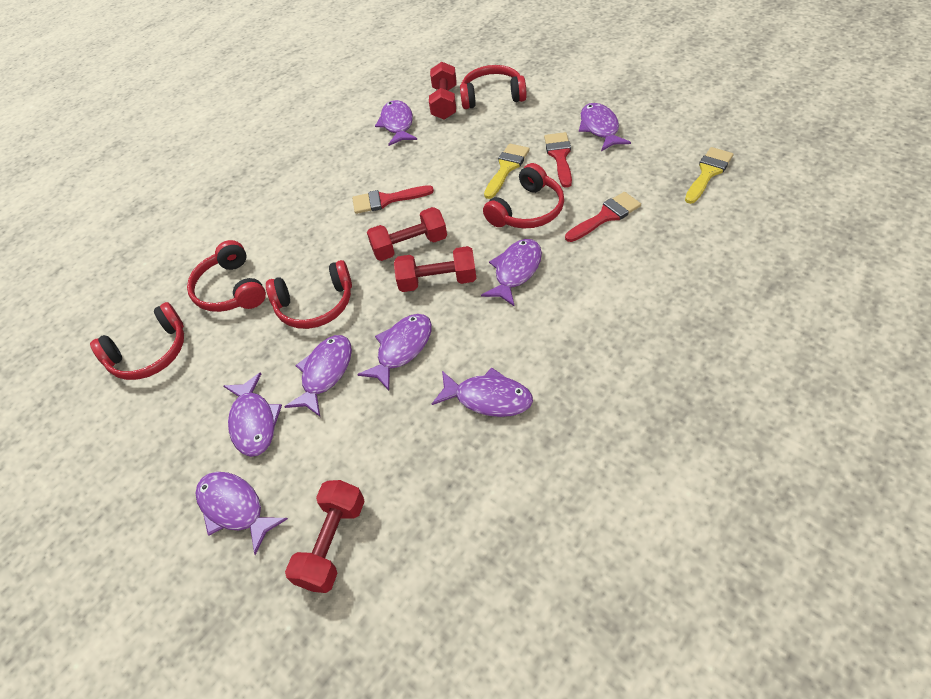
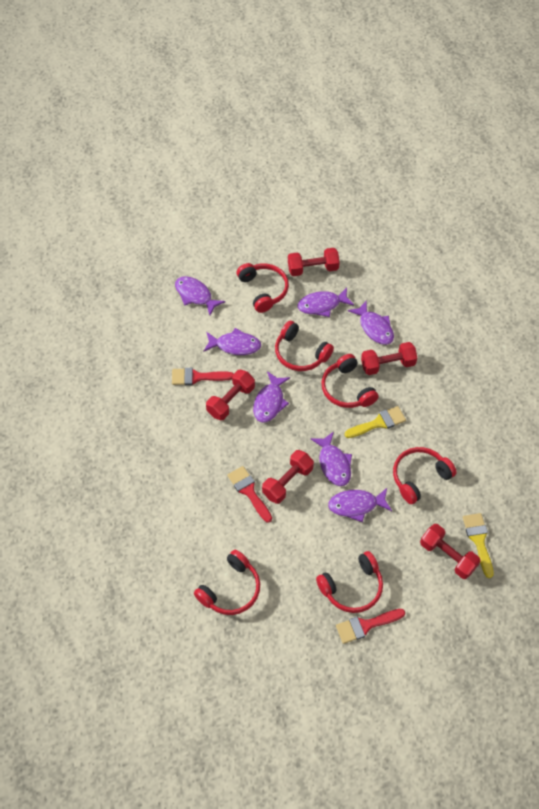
purple fish: [195,472,288,555] [224,372,282,457] [284,335,352,416] [357,314,432,391] [375,100,417,146] [432,367,533,417] [481,239,542,307] [579,103,631,151] = 8 -> [175,276,225,315] [203,328,261,355] [253,371,290,422] [298,288,354,317] [310,432,352,486] [328,488,392,522] [348,301,394,345] = 7
red dumbbell: [285,480,365,593] [367,207,447,261] [394,246,477,292] [429,62,456,120] = 4 -> [206,370,255,420] [262,450,314,504] [288,248,340,276] [361,342,417,375] [420,524,481,579] = 5
red headphones: [90,302,184,380] [187,240,266,312] [266,260,352,329] [460,65,527,109] [483,163,564,229] = 5 -> [194,550,260,615] [237,263,289,313] [275,321,334,371] [316,551,383,613] [321,354,379,408] [393,447,457,504] = 6

